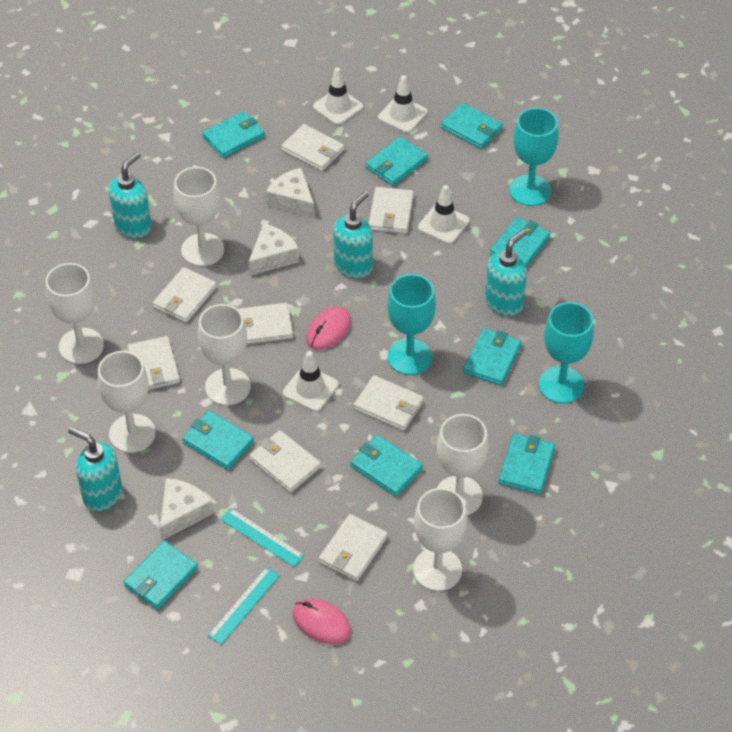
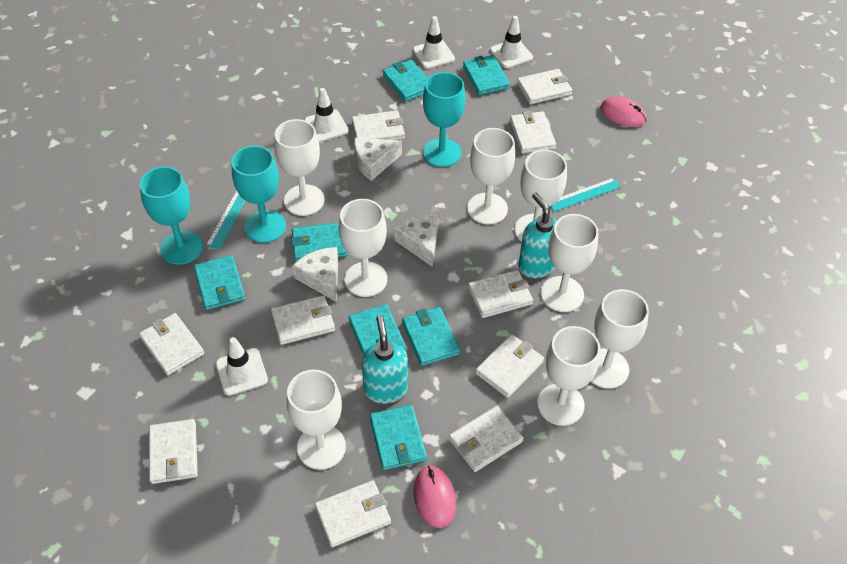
turquoise soap dispenser: [68,427,122,512] [109,152,152,239] [333,192,373,279] [485,230,527,316] = 4 -> [362,315,408,404] [518,193,557,278] = 2
turquoise wallet: [123,540,198,610] [182,410,254,470] [202,111,265,158] [350,435,423,496] [366,136,428,186] [441,102,503,149] [463,328,521,386] [490,217,550,267] [498,434,555,494] = 9 -> [194,255,245,310] [291,223,348,262] [349,304,406,354] [370,405,427,470] [383,60,428,102] [402,307,460,366] [463,55,510,95] = 7
white goblet: [46,263,104,364] [98,351,156,453] [174,167,224,266] [198,304,251,405] [413,488,467,591] [437,414,488,515] = 6 -> [274,119,324,216] [287,370,346,470] [339,199,387,297] [467,128,515,224] [515,150,567,242] [537,326,600,426] [541,214,598,312] [590,289,649,389] = 8
white wallet: [127,336,180,390] [153,267,217,323] [238,303,293,344] [249,430,321,493] [281,124,344,171] [319,514,388,581] [354,375,424,431] [368,187,414,234] = 8 -> [139,313,204,375] [149,419,198,484] [271,295,335,345] [315,480,391,547] [352,110,405,140] [449,406,524,472] [468,270,533,318] [475,334,544,398] [510,111,556,153] [517,69,572,104] = 10

